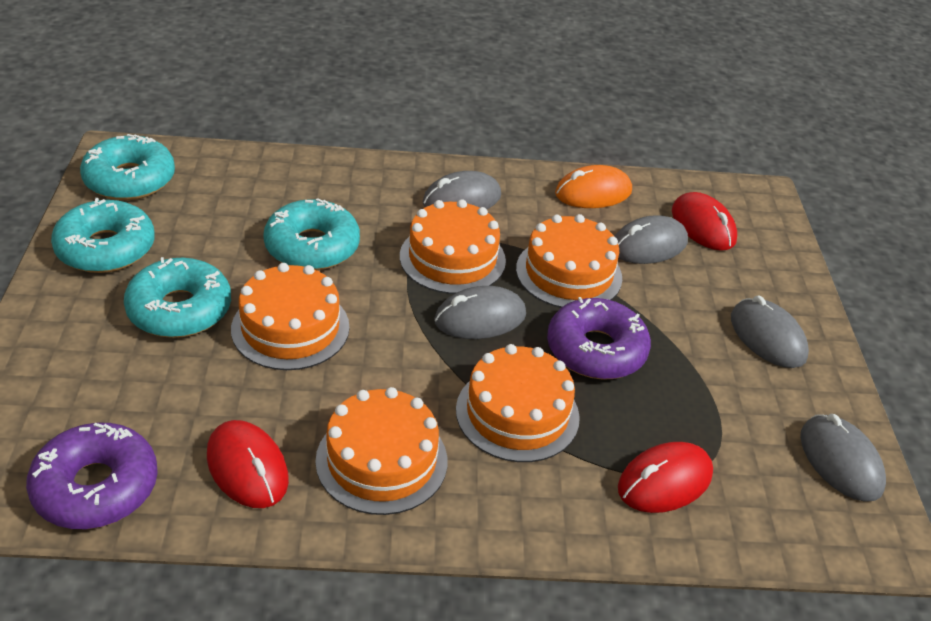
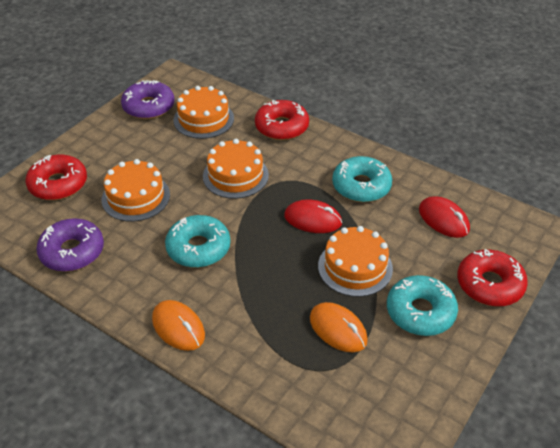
grey mouse: [422,171,501,209] [434,286,526,339] [614,215,688,264] [731,296,809,368] [800,414,886,502] = 5 -> none = 0
orange cake: [231,263,349,370] [315,387,447,515] [400,199,506,294] [456,344,580,462] [516,214,622,308] = 5 -> [102,159,170,222] [174,86,234,139] [203,139,269,199] [318,226,393,297] = 4
orange mouse: [555,165,632,208] = 1 -> [152,300,205,351] [310,302,368,352] = 2
red donut: none = 0 -> [25,155,87,200] [255,100,309,140] [457,249,528,307] = 3
red mouse: [207,420,289,508] [618,442,713,513] [672,192,737,251] = 3 -> [284,199,342,233] [419,196,470,238] = 2
turquoise donut: [51,198,155,273] [80,134,175,200] [124,257,231,338] [263,198,360,270] = 4 -> [165,215,230,268] [332,156,392,202] [387,275,458,336] = 3

